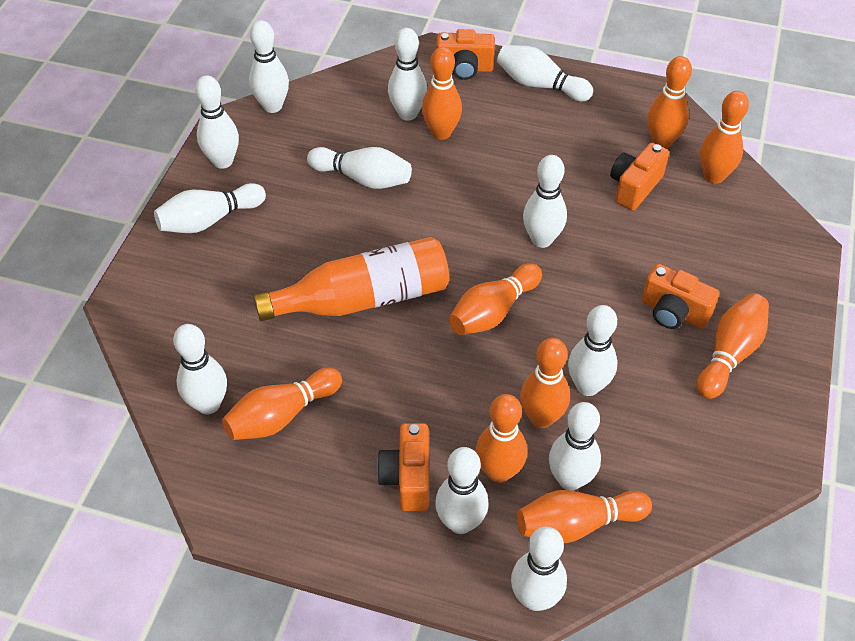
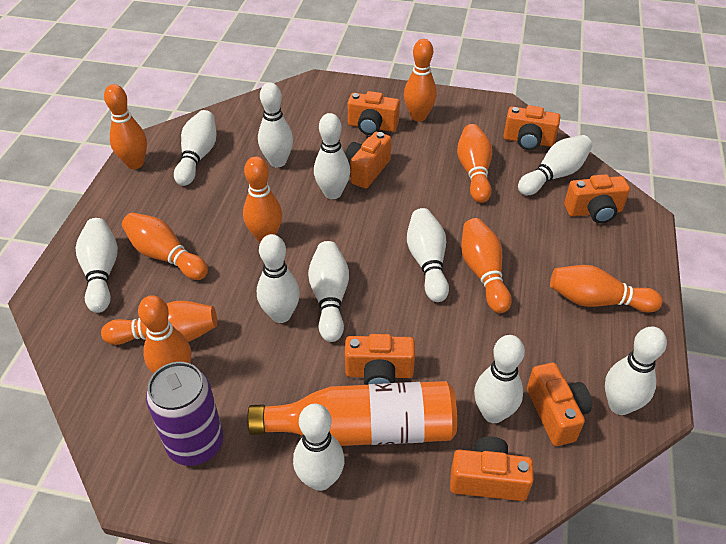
orange camera: [377,423,429,511] [436,29,495,80] [610,143,669,210] [642,264,720,329] = 4 -> [345,132,391,189] [345,334,415,385] [348,91,400,135] [450,437,534,501] [503,105,560,150] [527,363,592,446] [564,174,630,223] = 7
purple can: none = 0 -> [146,362,224,466] = 1
white bowling pin: [154,183,266,233] [173,324,227,414] [195,76,239,169] [249,20,289,113] [307,147,412,189] [388,28,427,121] [435,447,489,534] [497,45,593,101] [511,527,567,611] [523,155,567,248] [549,402,601,491] [568,305,617,396] = 12 -> [75,218,118,313] [174,110,217,186] [257,234,300,323] [258,83,293,167] [293,404,345,491] [308,241,349,342] [314,113,350,199] [407,208,449,302] [474,335,525,423] [518,135,592,195] [605,326,667,415] = 11

